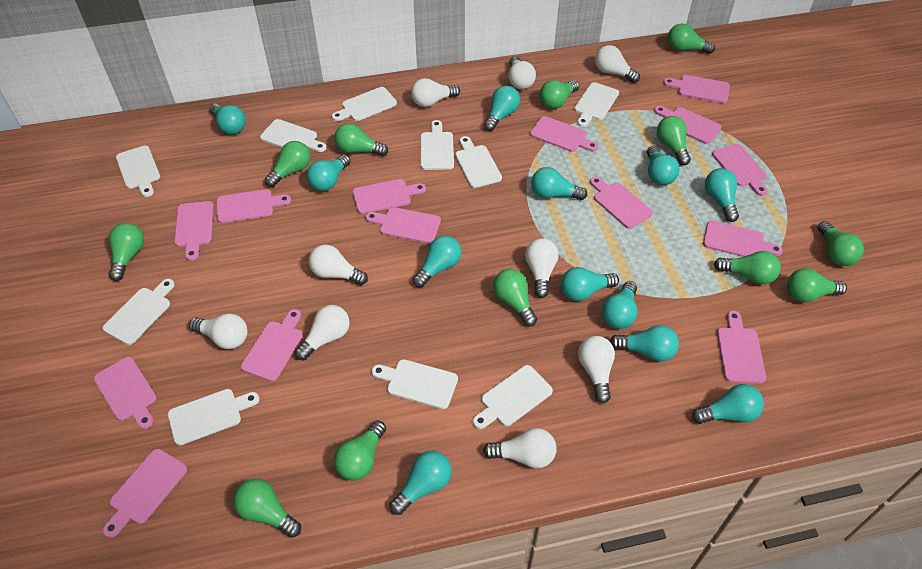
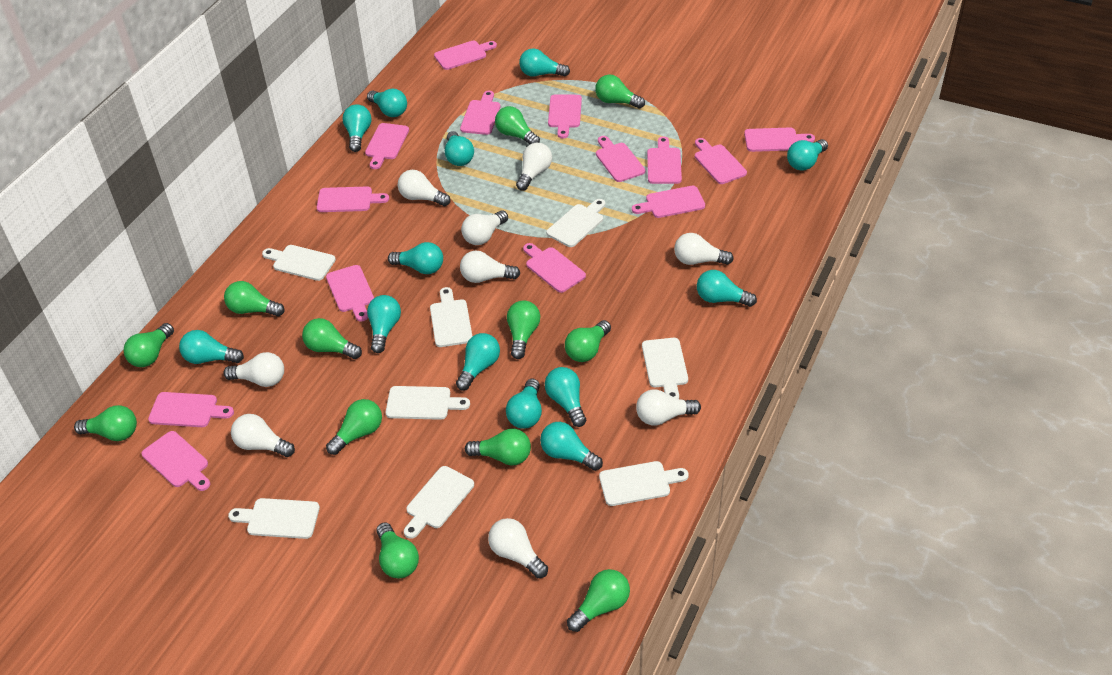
turquoise light bulb: [210,103,246,135] [307,154,351,191] [390,451,452,515] [413,235,462,287] [484,86,520,131] [531,167,587,200] [561,267,619,301] [602,281,638,329] [610,325,679,361] [647,146,679,185] [692,384,764,424] [705,168,739,222] = 12 -> [179,330,244,364] [342,104,371,152] [367,89,407,117] [367,295,401,353] [388,242,443,274] [445,131,474,166] [456,333,500,390] [506,379,542,429] [519,48,570,77] [540,422,603,471] [545,367,586,427] [697,270,757,307] [787,139,828,171] = 13
white cutting board: [103,279,175,345] [116,146,160,197] [168,389,259,445] [260,119,326,152] [332,87,397,121] [371,359,458,409] [421,120,454,170] [455,136,502,188] [473,365,553,429] [574,82,619,127] = 10 -> [228,498,320,539] [262,245,336,281] [386,386,470,420] [404,466,474,539] [430,287,473,347] [546,199,605,247] [599,461,689,506] [642,338,688,399] = 8

